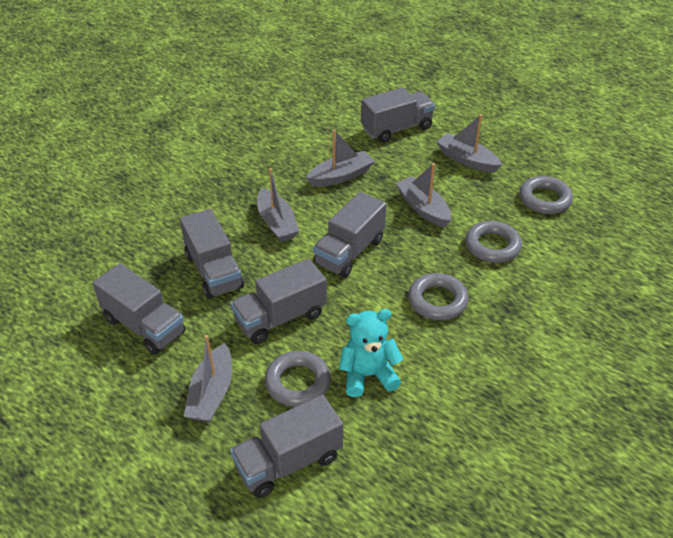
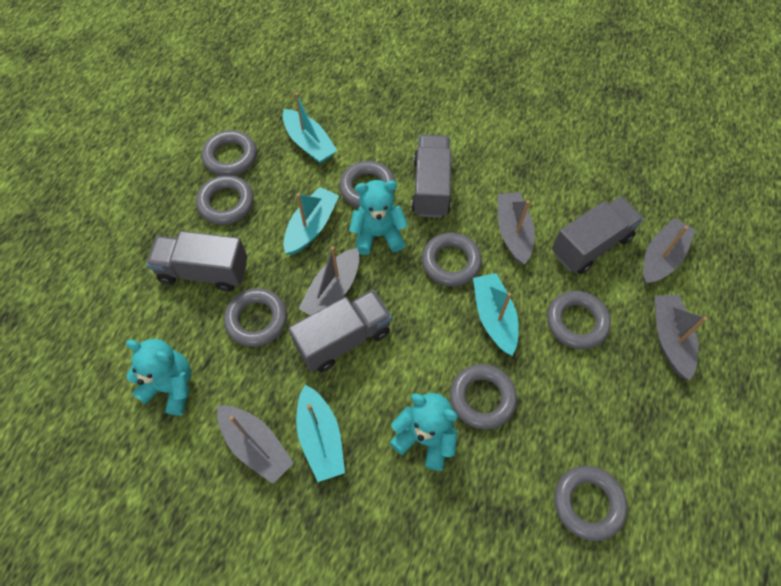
grey ring: [265,351,331,407] [408,273,469,320] [465,221,522,263] [519,176,573,214] = 4 -> [196,175,254,225] [202,130,257,176] [224,288,287,347] [339,161,395,208] [422,232,482,286] [450,364,517,429] [547,291,611,349] [554,466,627,541] = 8
grey truck: [93,264,186,355] [180,209,244,299] [230,395,343,498] [231,258,327,344] [313,192,386,278] [361,88,435,143] = 6 -> [146,231,247,292] [289,290,392,372] [411,135,452,218] [552,196,644,274] = 4
turquoise boat: none = 0 -> [283,93,338,164] [283,187,339,255] [296,385,345,482] [473,273,519,356] = 4
turquoise teddy bear: [339,309,403,397] = 1 -> [126,339,191,416] [349,180,408,255] [389,393,458,471] = 3

